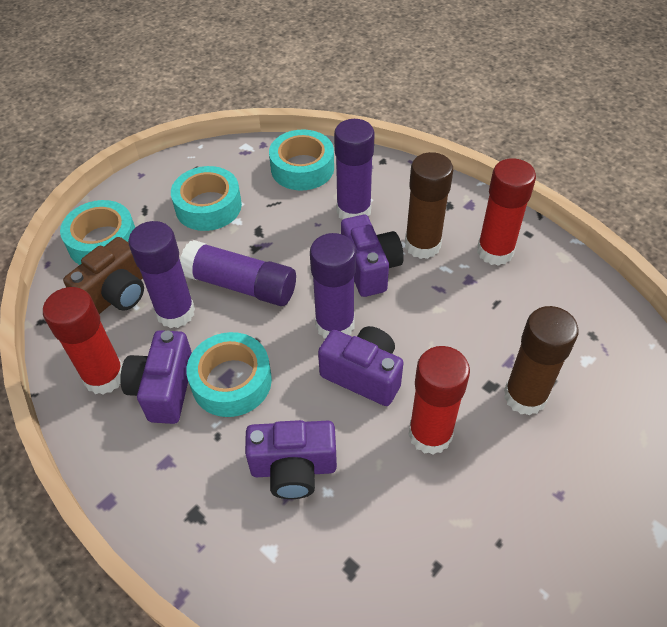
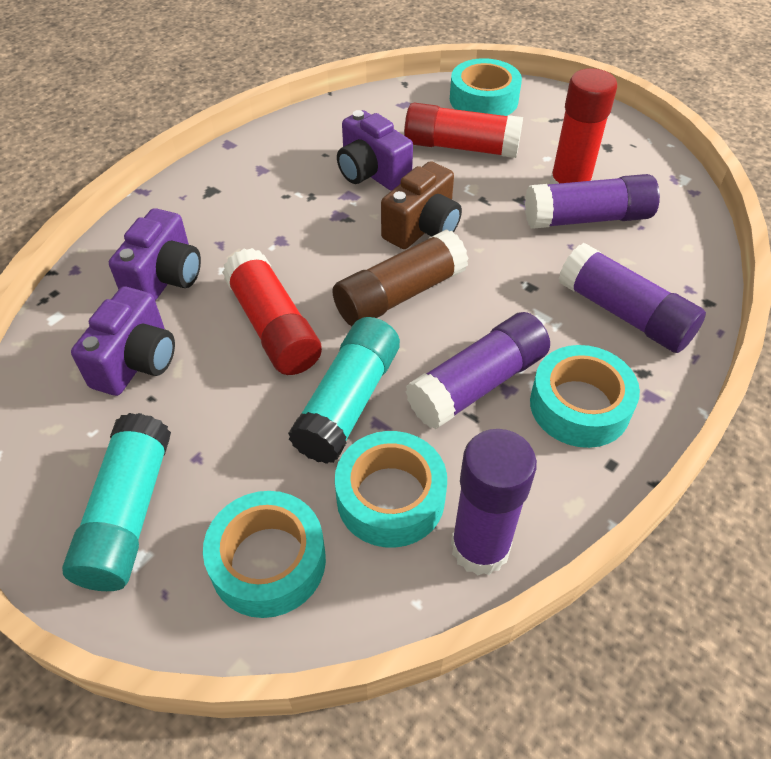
brown glue stick: [405,152,453,259] [504,306,579,416] = 2 -> [332,229,469,326] = 1
purple camera: [120,330,192,424] [245,420,337,499] [318,326,404,406] [341,215,404,297] = 4 -> [71,286,175,396] [109,208,201,301] [337,110,413,191] = 3
turquoise glue stick: none = 0 -> [62,413,171,591] [288,317,400,464] = 2

